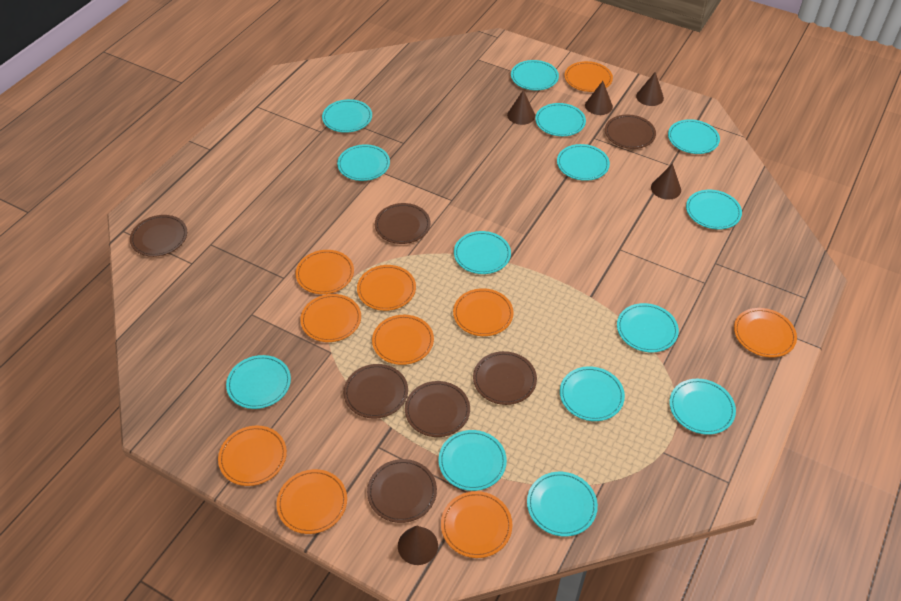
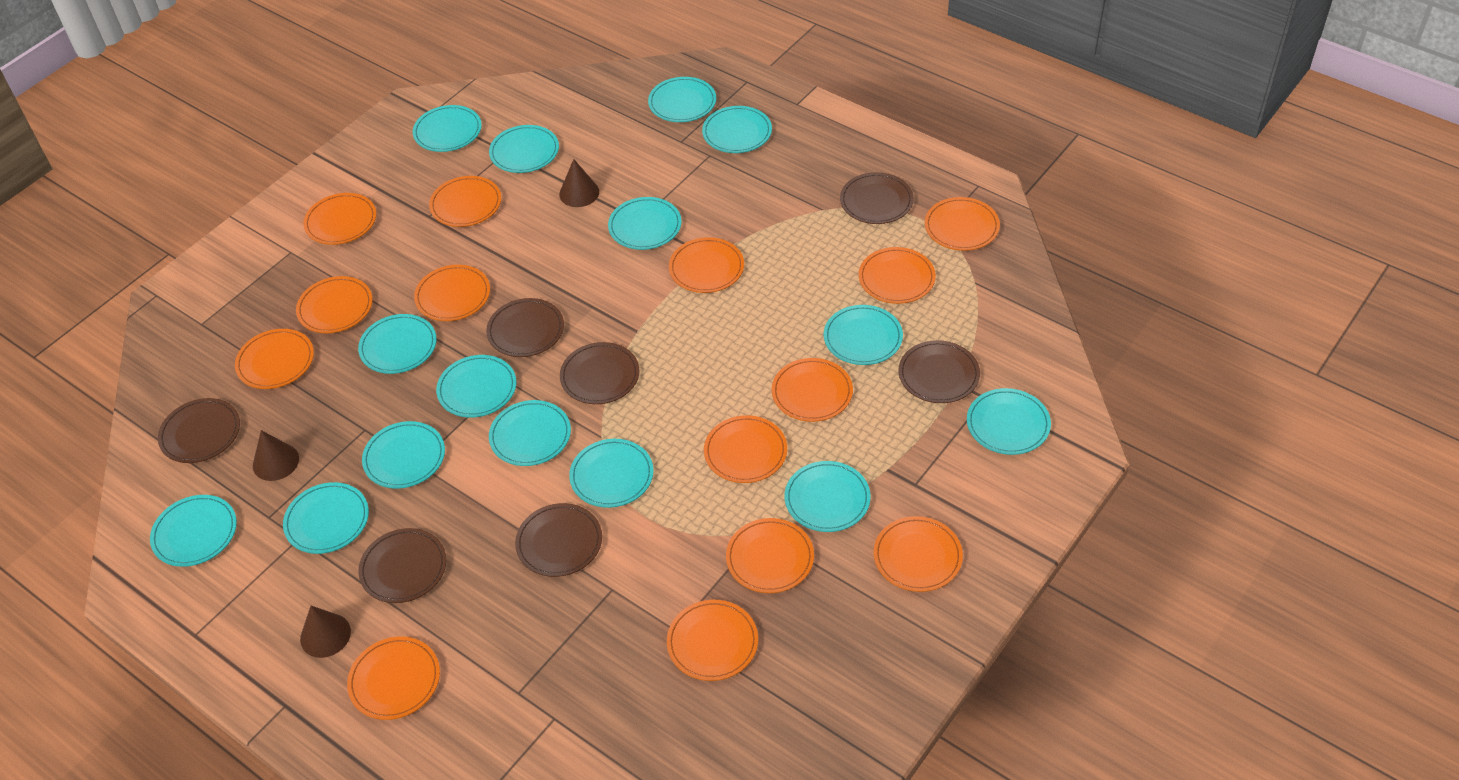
brown cone: [398,525,438,565] [507,90,535,125] [585,81,613,115] [636,72,664,106] [651,163,681,200] = 5 -> [253,430,299,481] [300,606,351,658] [559,159,599,207] = 3
orange plate: [218,426,287,486] [277,469,347,534] [295,250,354,294] [300,294,361,342] [357,265,416,311] [372,315,434,365] [441,491,512,558] [453,288,514,336] [565,61,613,92] [734,308,797,357] = 10 -> [235,329,314,389] [296,276,373,333] [303,193,376,245] [347,636,440,720] [414,265,490,321] [429,176,501,227] [667,600,758,681] [669,237,744,293] [704,415,787,483] [726,518,814,593] [772,358,853,422] [859,247,936,304] [874,516,963,592] [925,197,1000,251] = 14
turquoise plate: [226,355,291,409] [322,99,372,133] [337,144,390,181] [439,430,507,491] [454,231,511,274] [511,60,559,90] [527,472,598,536] [535,103,586,136] [557,144,610,181] [560,366,625,421] [617,303,679,352] [668,119,720,154] [669,379,736,435] [686,190,742,229] = 14 -> [150,495,237,567] [283,482,369,554] [358,314,437,374] [362,421,445,489] [413,105,482,152] [436,355,516,418] [489,125,559,173] [489,400,571,466] [569,439,653,508] [608,197,682,250] [648,77,716,122] [702,106,772,153] [785,461,871,532] [824,305,903,365] [967,388,1051,455] = 15

